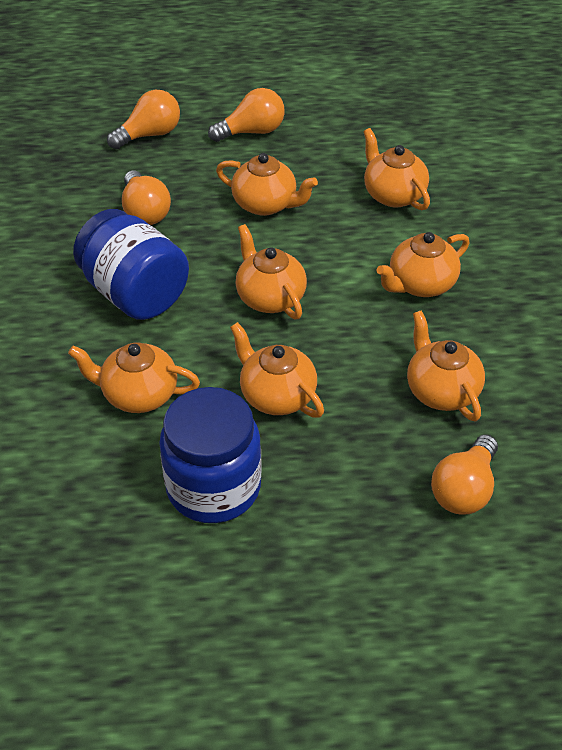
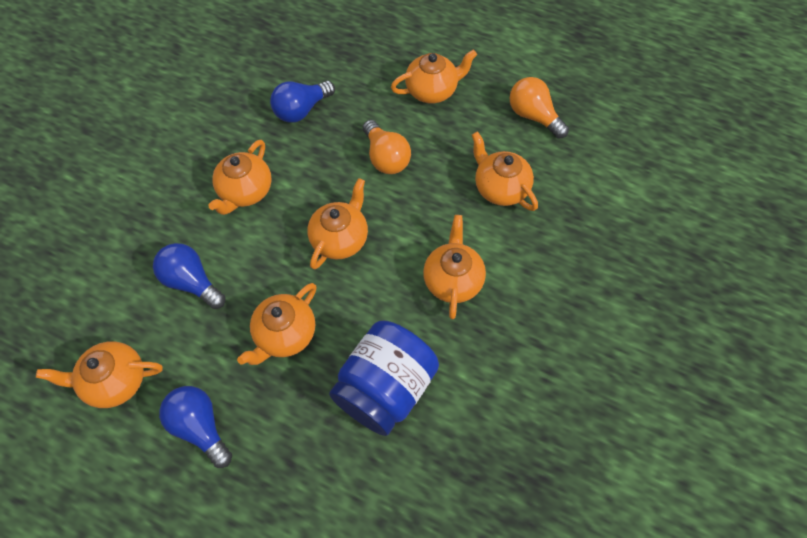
blue jar: [73,209,189,320] [159,387,262,523] = 2 -> [329,321,439,436] = 1
blue light bulb: none = 0 -> [153,243,226,309] [159,386,232,468] [270,81,335,123] = 3
orange light bulb: [107,90,180,149] [122,170,171,225] [208,88,285,142] [431,435,498,514] = 4 -> [363,120,411,174] [509,77,569,139] = 2

